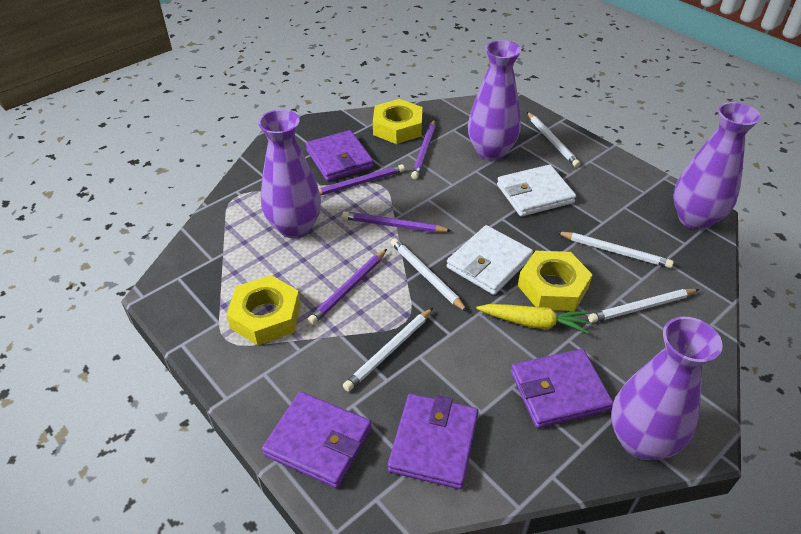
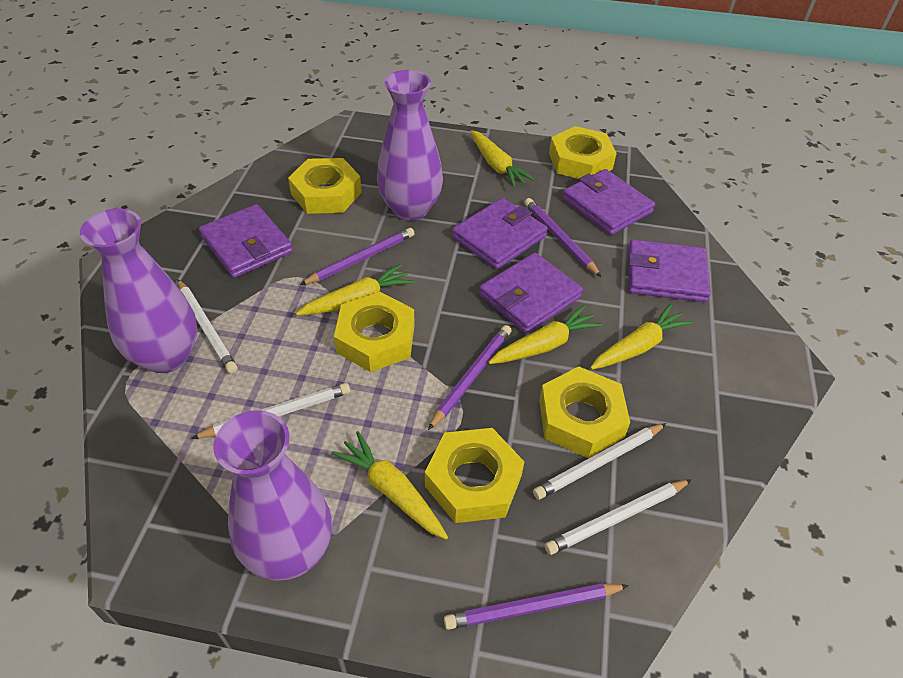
purple vase: [258,109,321,238] [468,40,521,161] [611,317,723,460] [673,102,761,230] = 4 -> [80,208,197,373] [213,410,332,581] [377,70,443,221] = 3
purple wallet: [262,391,372,488] [306,130,374,181] [388,394,479,489] [511,349,613,428] = 4 -> [199,204,293,278] [452,198,548,269] [479,253,583,334] [562,169,655,235] [628,239,711,302] = 5
white pencil: [343,308,433,392] [391,238,468,312] [527,112,581,167] [557,232,674,268] [588,289,699,323] = 5 -> [177,279,237,374] [191,383,350,439] [533,423,666,500] [545,479,692,555] = 4
white wallet: [447,225,533,295] [497,165,576,217] = 2 -> none = 0
yellow carrot: [476,304,589,334] = 1 -> [296,264,414,315] [331,431,448,539] [471,130,535,188] [488,305,603,364] [590,304,693,370] = 5
yellow nut: [226,275,301,345] [373,99,422,144] [518,251,593,311] = 3 -> [288,158,362,214] [334,292,415,372] [425,428,525,523] [539,366,630,458] [549,126,617,179] = 5

